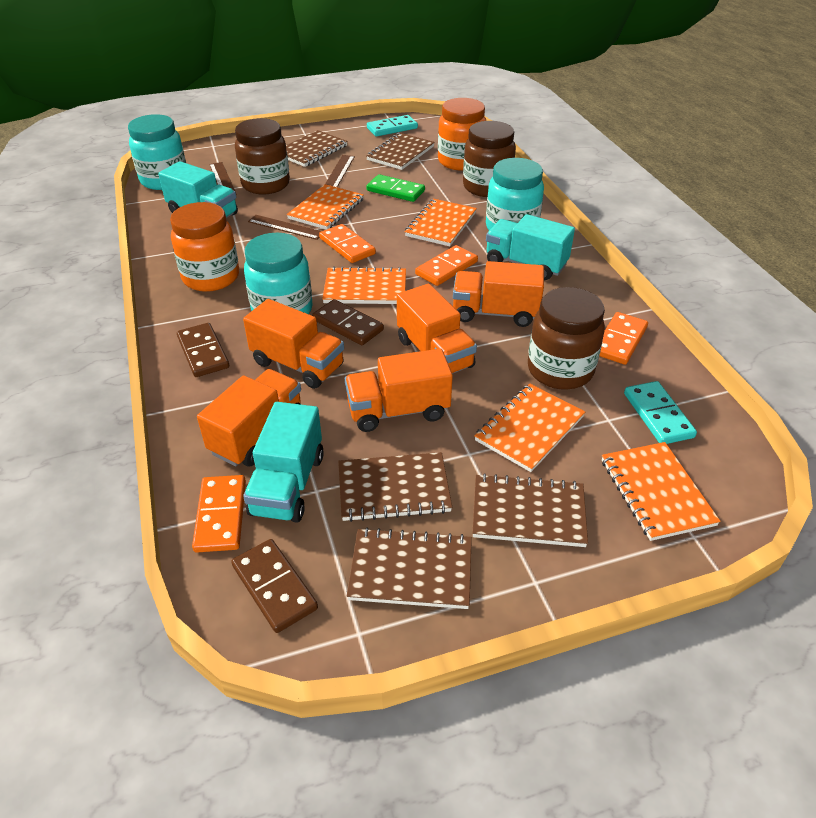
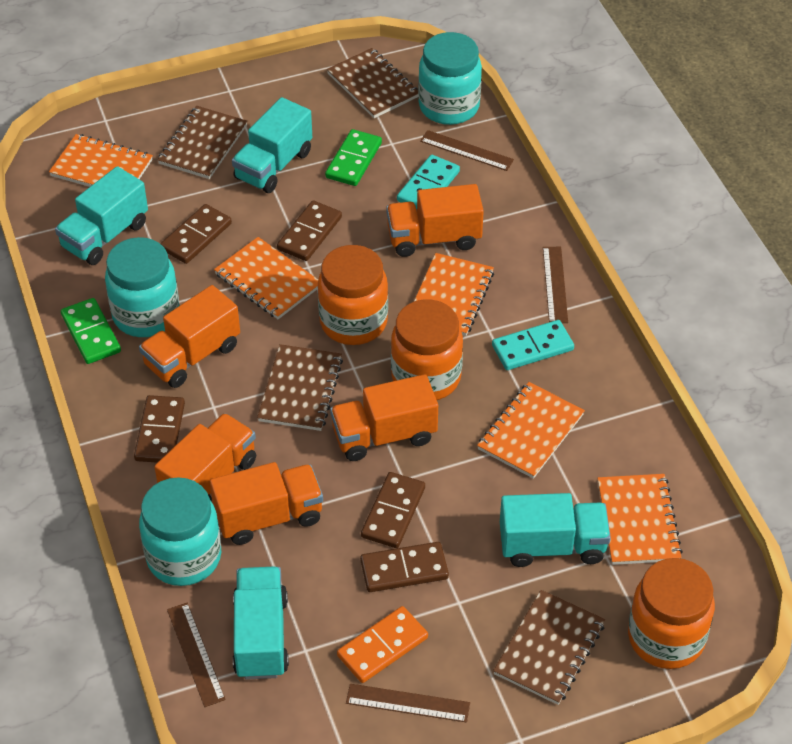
brown domino: [177,323,229,377] [231,539,318,633] [312,299,384,345] = 3 -> [134,395,185,463] [160,204,232,264] [277,201,342,261] [360,542,449,592] [361,472,425,548] = 5
brown jar: [235,118,290,194] [463,121,516,197] [528,287,605,390] = 3 -> none = 0
brown notebook: [286,130,348,167] [338,452,452,522] [347,528,472,609] [366,133,435,170] [472,473,588,547] = 5 -> [157,106,247,179] [257,344,343,431] [327,48,419,118] [493,590,605,705] = 4
brown ruler: [209,162,237,195] [248,215,321,240] [325,155,355,187] = 3 -> [167,603,226,707] [346,684,470,723] [420,130,514,171] [543,247,568,323] = 4
green domino: [366,174,425,202] = 1 -> [61,298,121,364] [325,129,382,186] = 2
orange domino: [192,475,246,552] [319,224,376,263] [415,245,478,286] [599,312,648,365] = 4 -> [337,606,428,683] = 1
orange jar: [170,202,239,292] [438,98,486,171] = 2 -> [318,245,388,345] [391,299,463,400] [628,558,715,669] = 3
turquoise truck: [158,161,238,218] [243,402,324,523] [486,214,575,280] = 3 -> [55,166,148,265] [232,97,312,193] [233,566,289,680] [500,493,611,567] = 4

